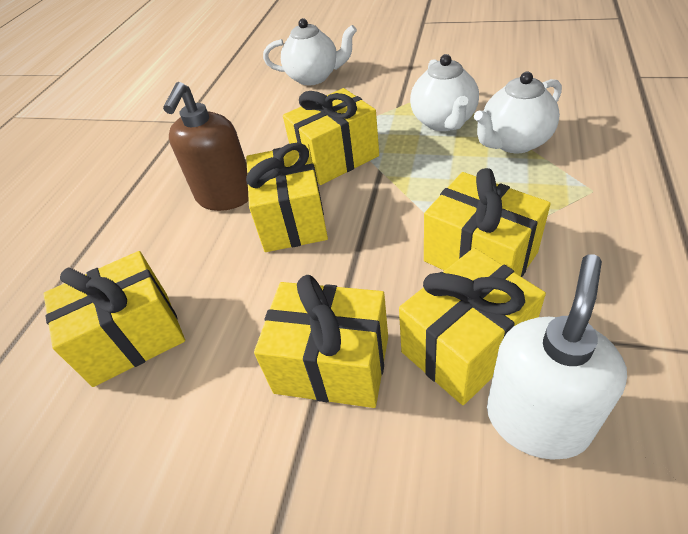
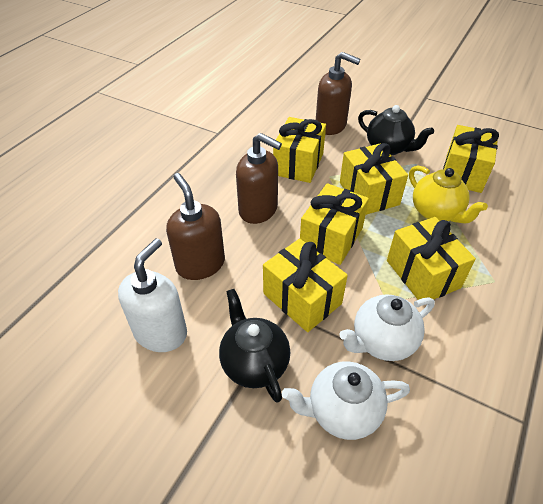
black teapot: none = 0 -> [219,289,290,403] [358,105,434,156] = 2
brown soap dispenser: [163,82,249,211] = 1 -> [166,173,225,280] [236,133,282,224] [316,52,360,135] = 3
white teapot: [263,18,357,86] [410,54,479,131] [474,72,562,153] = 3 -> [282,361,410,440] [340,294,435,361] = 2
yellow teapot: none = 0 -> [409,165,488,224] = 1

